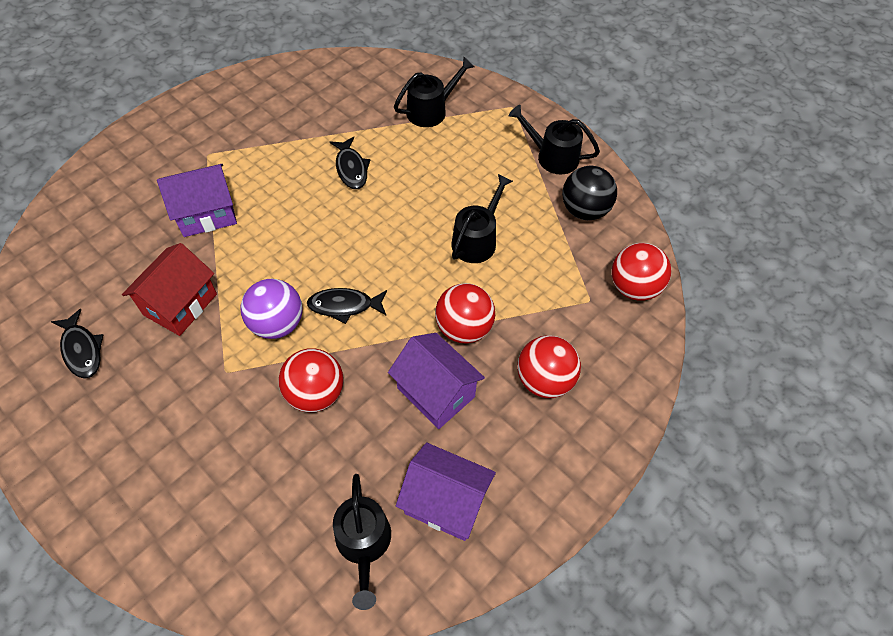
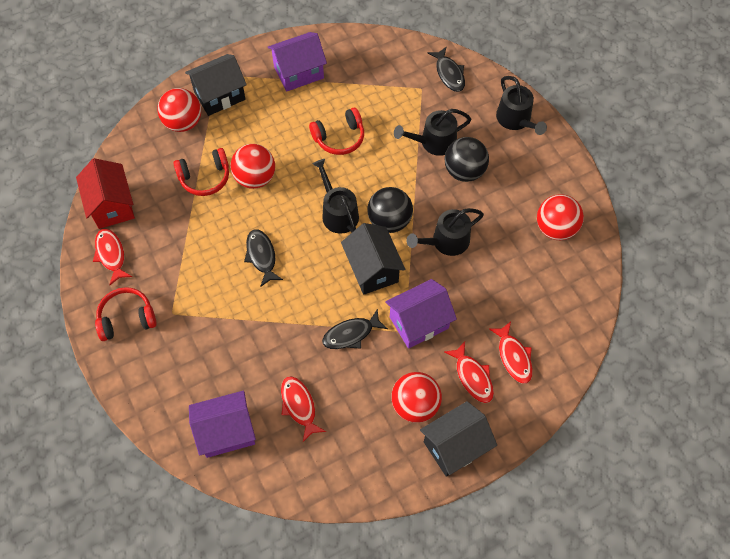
black ball: [562,166,617,220] = 1 -> [367,187,413,233] [444,137,489,182] = 2
black house: none = 0 -> [185,54,247,116] [341,223,405,295] [420,401,497,477] = 3
purple ball: [241,279,302,339] = 1 -> none = 0
red fish: none = 0 -> [93,229,132,285] [281,376,326,442] [444,342,494,403] [489,321,533,384] = 4
red headphones: none = 0 -> [95,287,157,341] [173,148,229,196] [309,108,364,155] = 3

